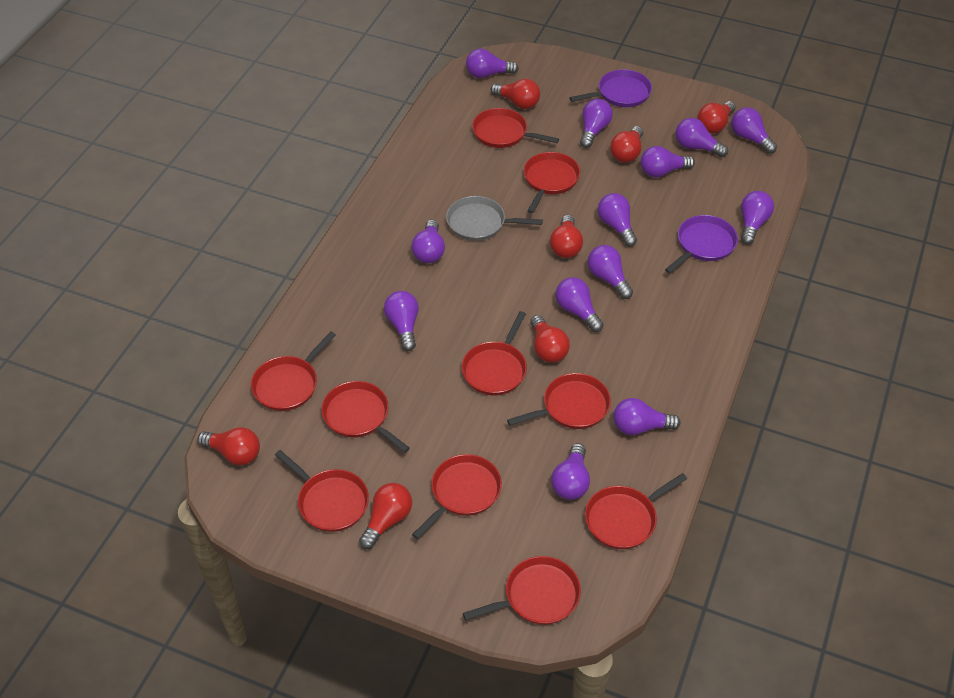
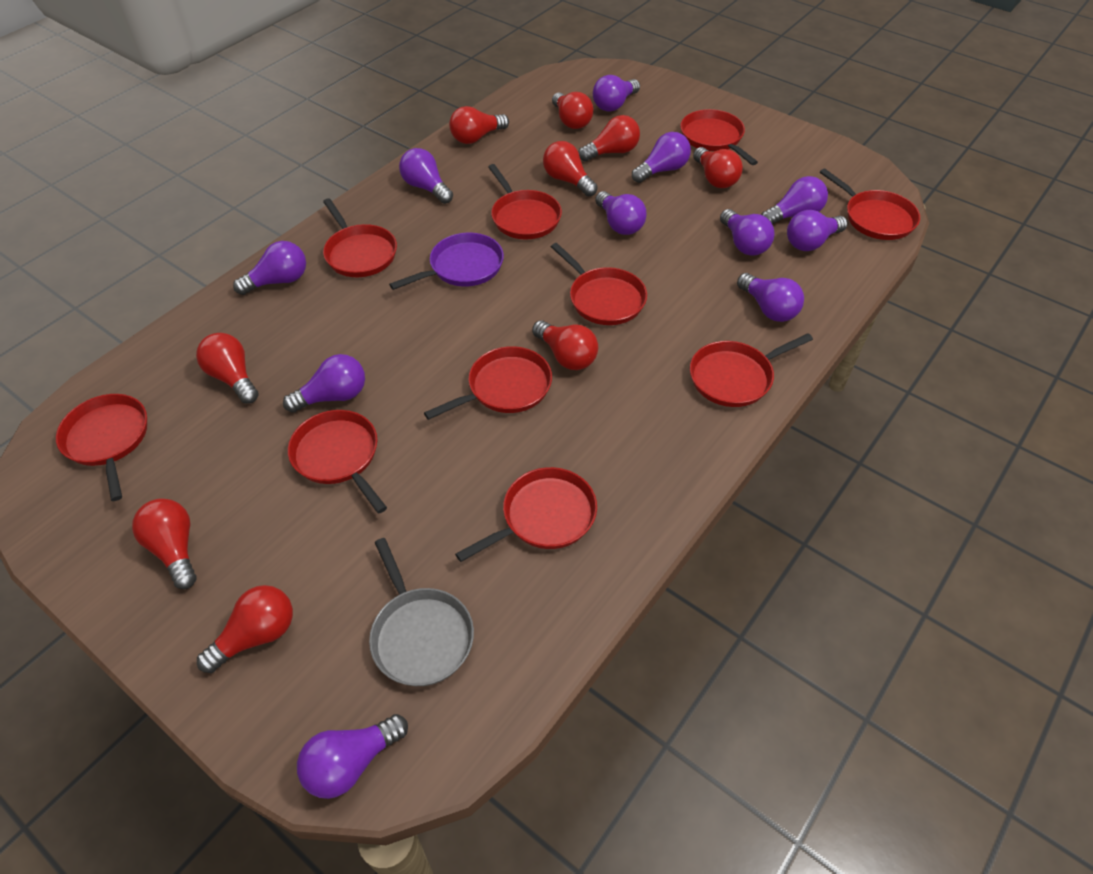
purple light bulb: [384,291,419,351] [411,220,445,263] [466,49,519,78] [551,443,590,500] [555,277,603,332] [580,99,613,148] [588,245,633,299] [598,193,637,247] [613,398,681,435] [641,146,695,178] [675,118,728,157] [731,107,777,154] [741,191,774,245] = 13 -> [233,241,306,295] [283,354,365,413] [297,714,408,799] [399,148,453,204] [593,75,640,112] [595,191,647,235] [632,132,691,183] [720,209,774,256] [737,273,804,322] [761,176,828,224] [787,210,848,251] = 11
purple pan: [570,69,652,107] [665,215,738,273] = 2 -> [389,233,504,290] = 1
red light bulb: [197,427,260,466] [359,483,412,549] [491,79,540,109] [530,315,570,363] [550,215,583,258] [610,126,643,163] [697,101,736,133] = 7 -> [132,498,197,589] [196,333,259,404] [197,585,293,673] [449,106,509,144] [532,320,598,370] [543,141,598,196] [552,92,594,129] [579,115,640,161] [693,147,743,188] = 9

